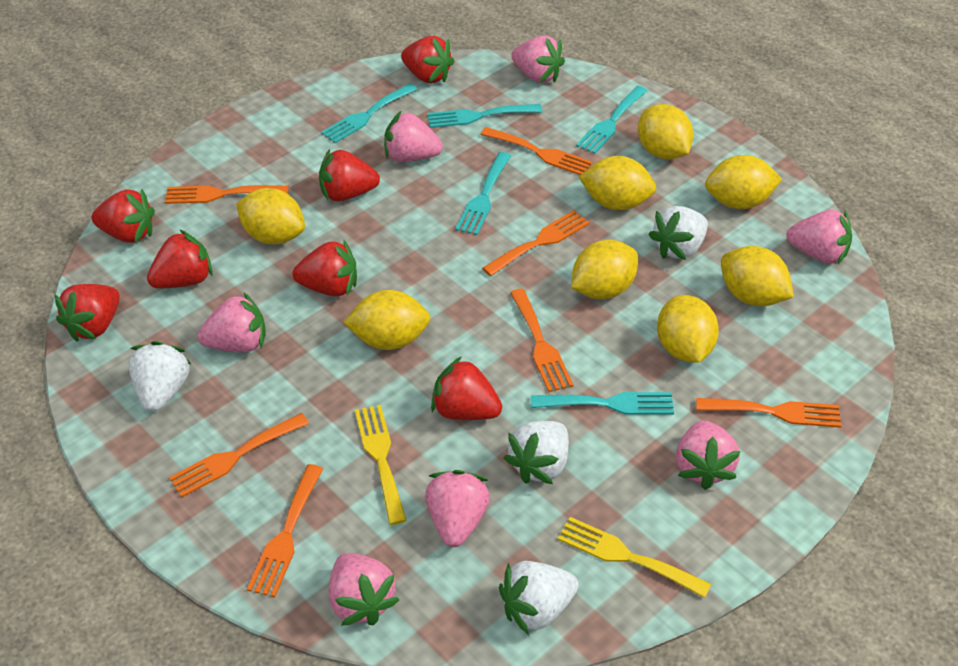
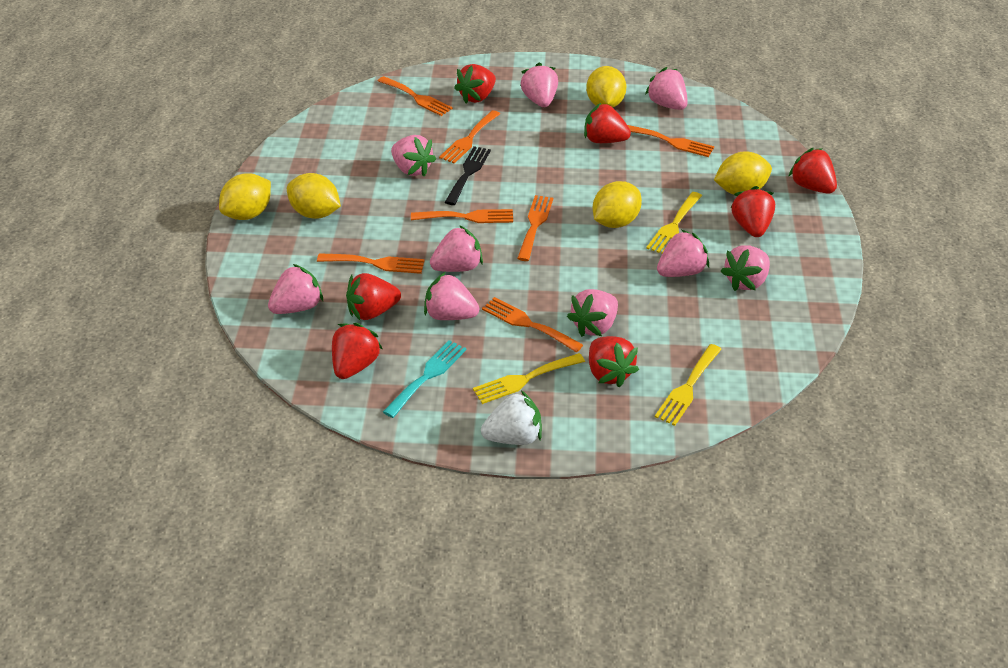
black fork: none = 0 -> [445,146,491,205] = 1
pink strawberry: [197,293,266,353] [329,553,399,626] [384,110,443,162] [425,470,490,547] [511,36,565,83] [676,421,741,490] [786,210,852,264] = 7 -> [268,264,323,314] [391,135,436,177] [424,272,479,320] [430,225,483,272] [520,62,558,107] [567,289,618,337] [645,67,688,110] [657,230,709,277] [721,245,770,291] = 9
turquoise fork: [321,83,418,143] [427,104,542,128] [455,152,511,235] [531,392,674,415] [576,86,648,154] = 5 -> [383,340,467,418] = 1
white strawberry: [128,341,191,412] [499,561,579,635] [504,421,569,484] [648,206,708,260] = 4 -> [481,390,542,445] = 1
yellow fork: [355,405,407,525] [557,517,711,598] = 2 -> [473,353,585,404] [646,192,702,254] [655,344,722,426] = 3
yellow lemon: [236,188,305,244] [343,290,431,350] [571,240,638,299] [579,156,656,210] [638,104,693,159] [657,295,719,363] [705,155,782,209] [721,246,794,306] = 8 -> [219,173,271,220] [287,173,341,219] [586,66,626,107] [593,181,642,228] [714,151,772,195] = 5

